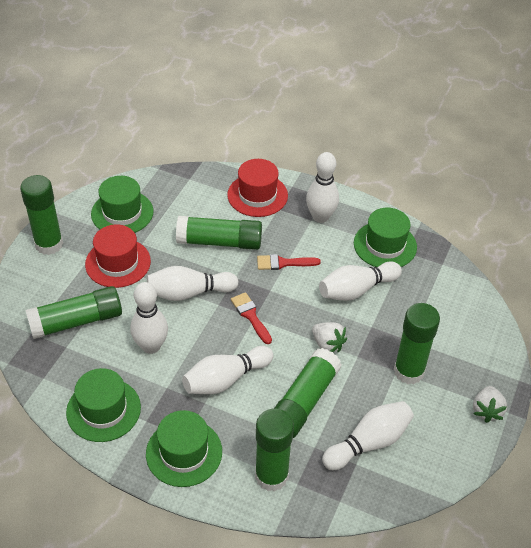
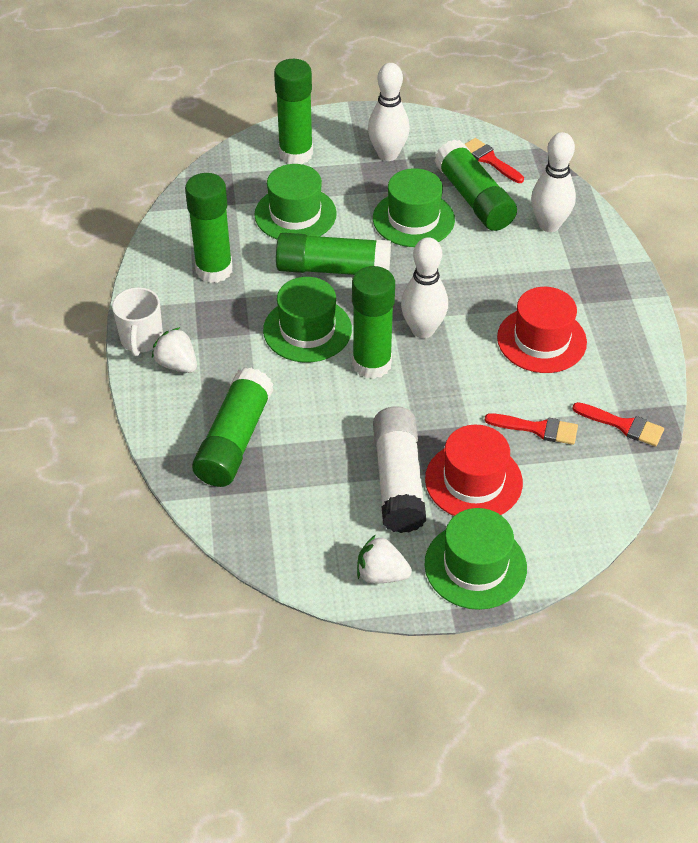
red brush: [231,292,272,344] [257,254,321,270] = 2 -> [465,138,524,183] [485,413,578,445] [572,402,664,446] = 3
white bowling pin: [130,282,168,354] [147,266,238,301] [182,346,274,394] [306,152,339,223] [319,261,402,301] [322,401,414,470] = 6 -> [368,63,410,161] [401,237,448,338] [531,132,576,232] = 3
white glue stick: none = 0 -> [373,406,426,533] = 1
white mug: none = 0 -> [112,287,163,356] = 1

